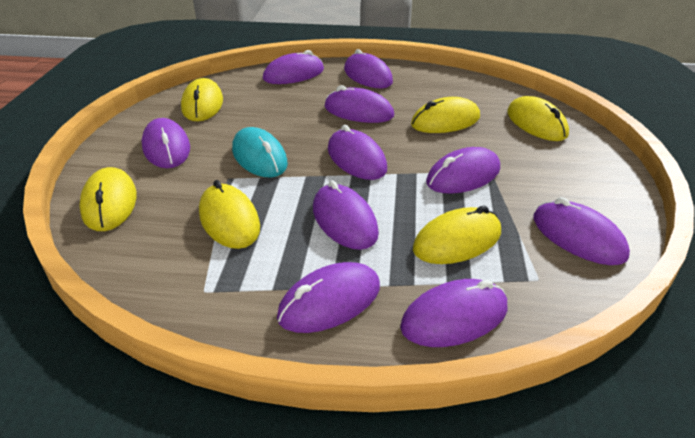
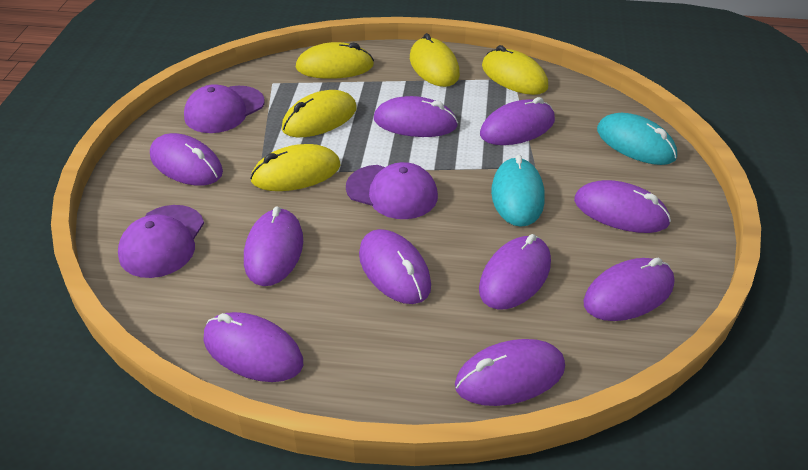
purple cap: none = 0 -> [118,205,204,278] [184,84,265,133] [346,162,438,219] = 3
turquoise mouse: [232,127,288,177] = 1 -> [491,155,545,227] [597,113,677,165] = 2
yellow mouse: [79,167,137,231] [181,78,223,121] [199,180,260,249] [411,97,480,133] [413,206,501,264] [507,96,569,141] = 6 -> [250,144,341,191] [282,90,357,137] [296,42,374,79] [410,33,460,87] [482,45,548,95] = 5

